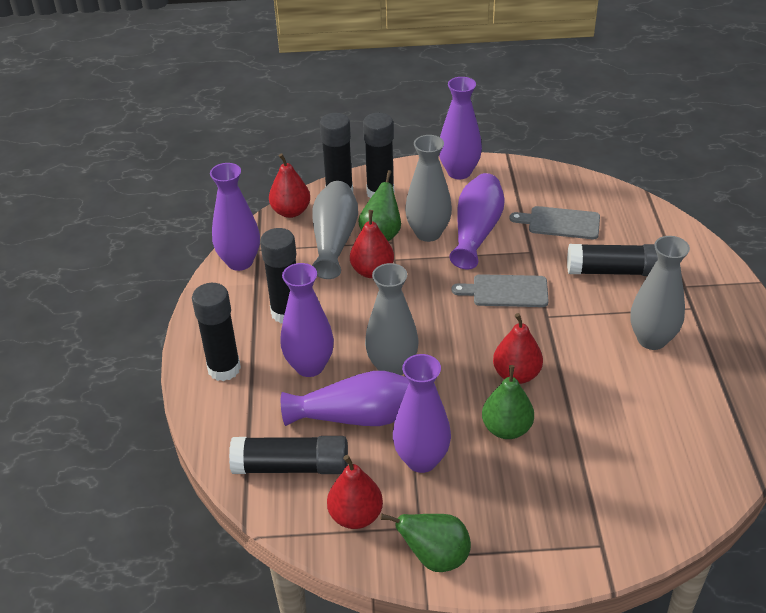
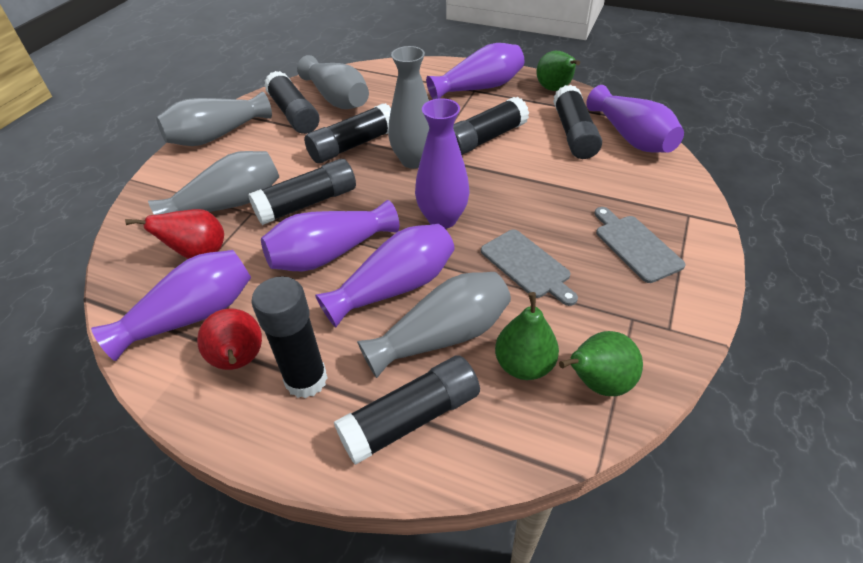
black glue stick: [192,283,241,381] [229,436,348,474] [260,228,296,323] [320,113,353,192] [363,113,394,198] [567,244,658,276] = 6 -> [248,159,356,225] [251,276,327,398] [264,71,320,134] [304,103,391,163] [334,355,480,465] [453,97,529,155] [553,85,602,159] = 7
grey vase: [312,181,358,279] [365,263,418,375] [405,135,452,242] [630,236,690,350] = 4 -> [148,151,279,215] [156,92,272,146] [297,55,369,109] [357,272,511,378] [388,46,429,169] = 5
red pear: [269,153,310,218] [327,455,383,529] [350,210,394,278] [493,313,543,384] = 4 -> [125,209,224,259] [197,308,262,370] = 2

